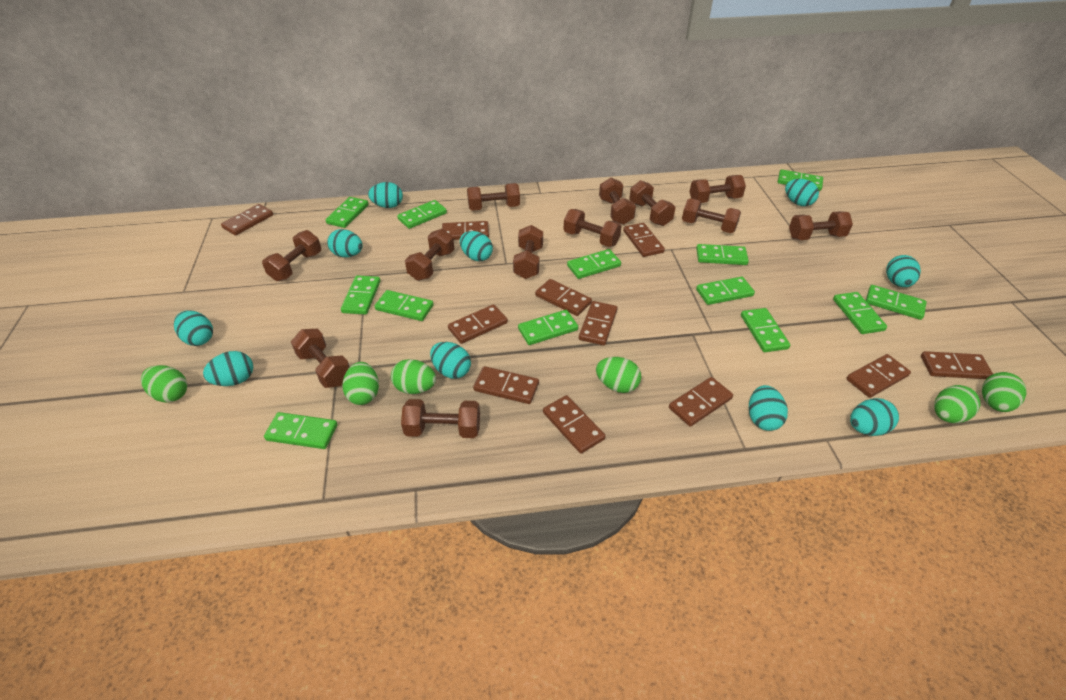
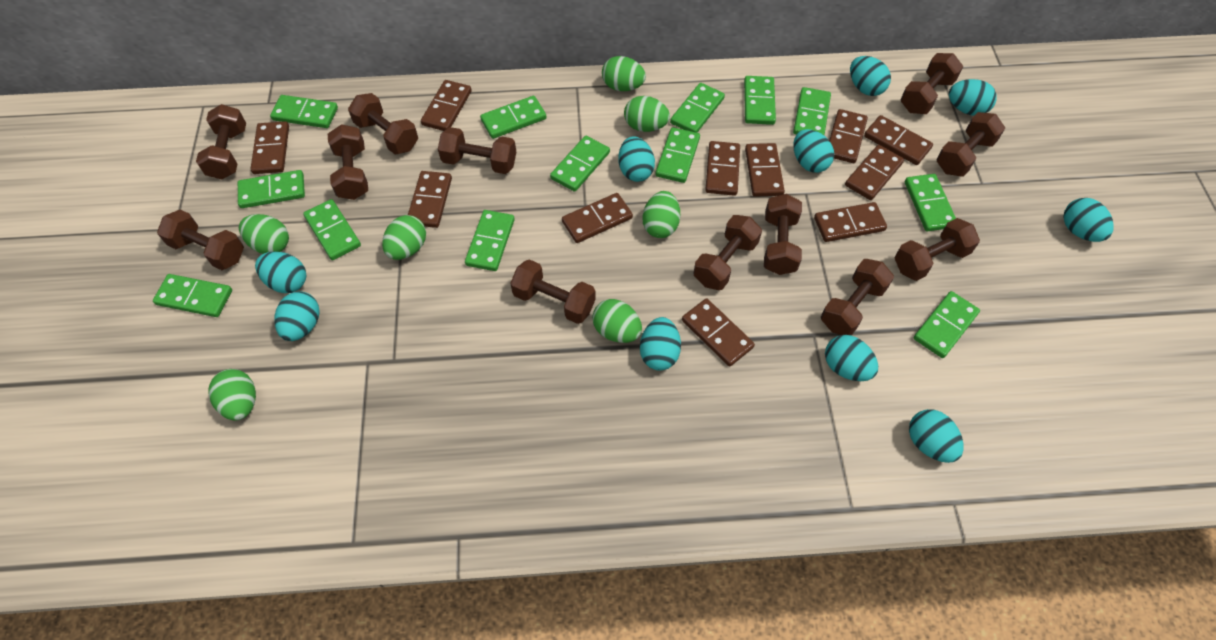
green egg: [141,365,187,403] [343,362,379,405] [391,359,436,394] [596,357,641,393] [934,385,980,423] [982,372,1027,412] = 6 -> [208,369,256,421] [239,214,289,254] [382,215,426,260] [592,299,642,343] [602,56,646,91] [624,96,670,132] [643,191,680,238] = 7

